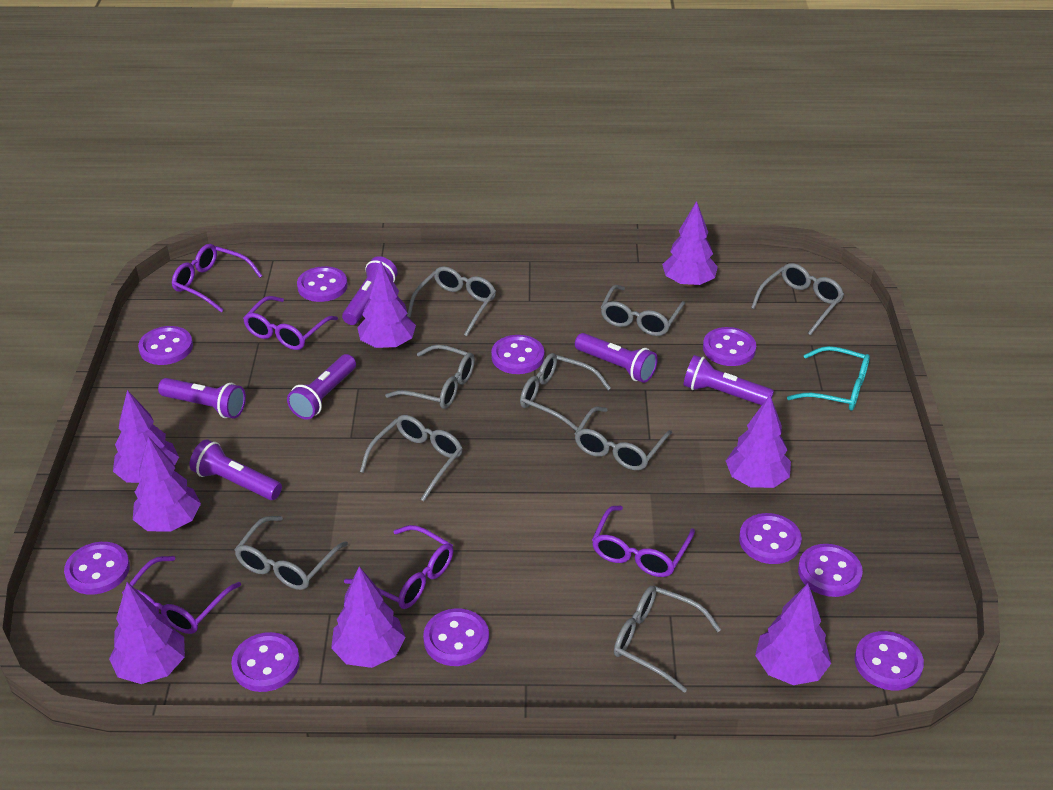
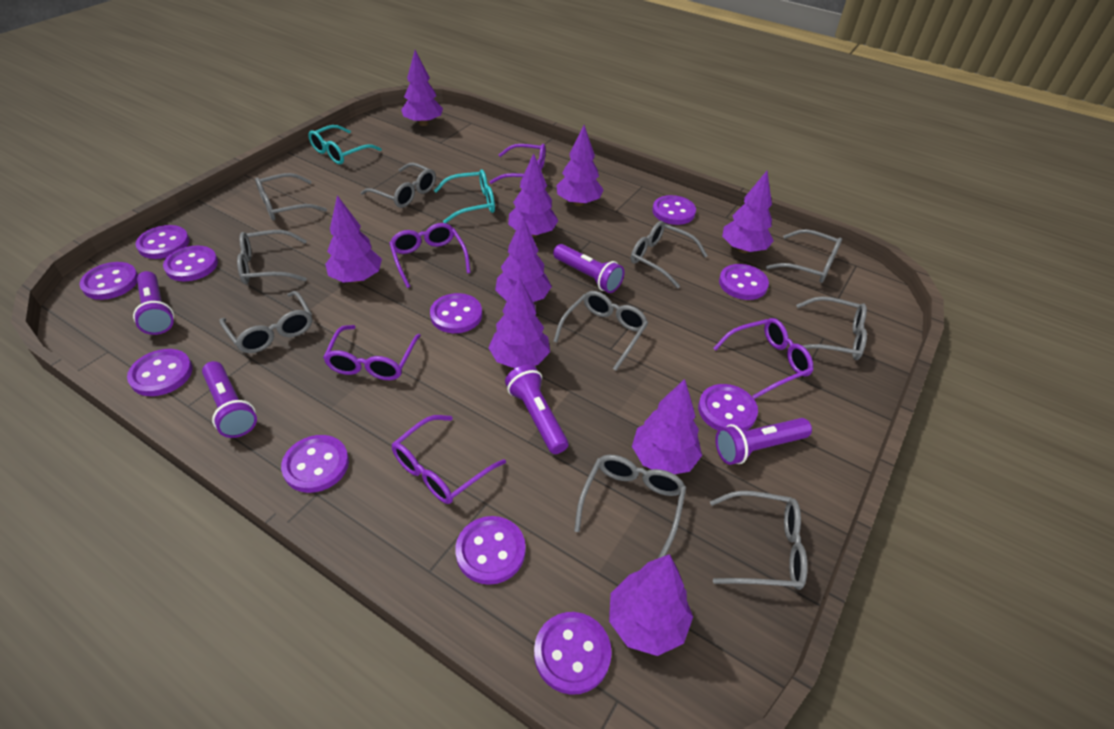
grey glasses: [234,516,348,590] [360,415,463,501] [385,344,475,409] [407,266,496,336] [520,353,611,431] [574,406,672,470] [600,285,685,336] [614,585,721,693] [751,263,844,335] = 9 -> [219,291,312,353] [237,230,307,284] [255,173,327,221] [361,163,436,208] [553,291,648,371] [574,455,686,558] [631,221,708,288] [710,491,808,590] [766,229,842,283] [796,296,867,360] = 10
purple button: [64,542,130,595] [138,326,193,365] [231,632,300,692] [297,266,348,302] [423,608,489,666] [491,335,544,374] [703,327,756,366] [739,513,802,564] [798,544,863,597] [855,631,924,691] = 10 -> [80,262,138,300] [127,349,193,396] [136,225,189,259] [163,246,218,281] [281,435,349,493] [430,293,482,333] [455,516,525,585] [534,612,612,695] [652,195,696,225] [698,384,758,431] [719,264,769,300] = 11
purple flashlight: [158,378,246,419] [190,439,282,500] [287,354,356,420] [342,256,398,325] [575,333,658,383] [683,355,774,405] = 6 -> [133,271,174,335] [202,361,257,438] [505,364,569,454] [553,244,624,293] [715,418,812,465] = 5
purple tree: [109,582,185,684] [113,390,179,483] [133,437,201,532] [331,567,406,668] [357,261,416,349] [662,201,718,287] [726,395,791,488] [755,583,831,685] = 8 -> [325,195,382,283] [401,50,443,126] [488,277,550,368] [495,217,552,302] [508,153,558,237] [556,125,604,206] [609,554,693,656] [632,379,702,474] [722,171,774,253] = 9
turquoise glasses: [787,346,870,411] = 1 -> [308,125,382,164] [434,169,495,223] = 2

